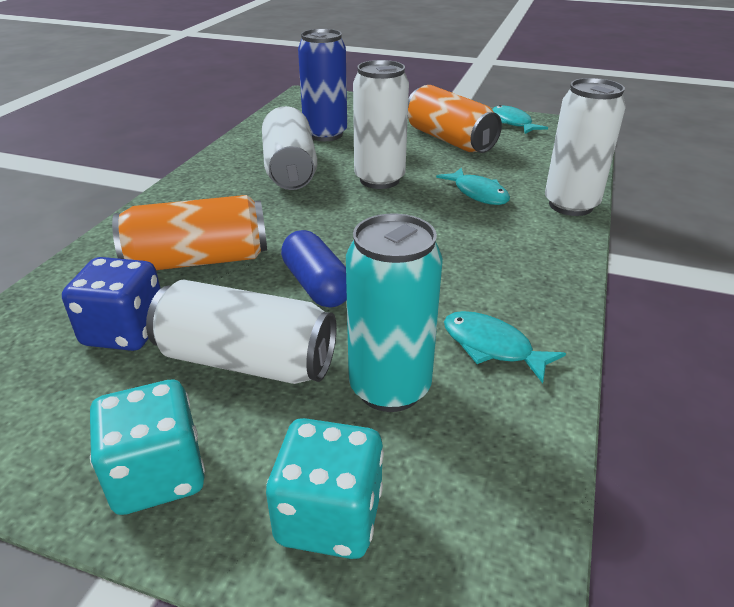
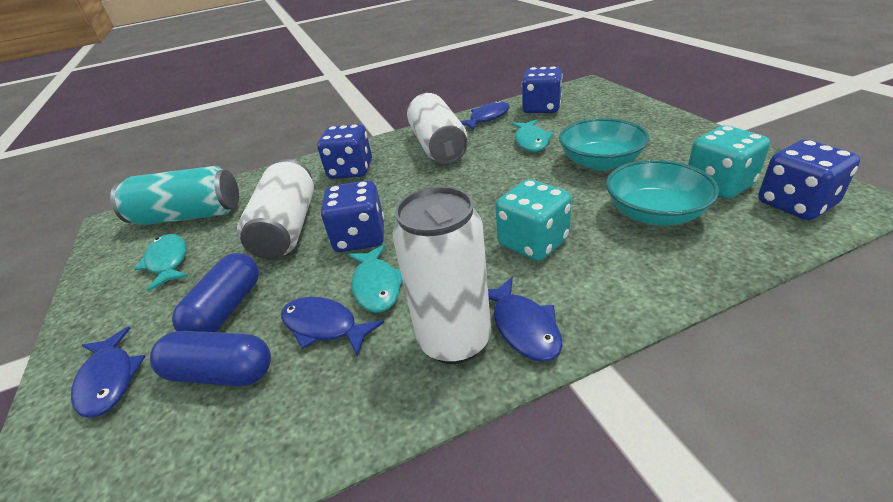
blue can: [298,29,347,141] = 1 -> none = 0
blue capsule: [281,230,347,307] = 1 -> [150,331,271,386] [172,253,259,332] = 2
blue dice: [62,257,161,351] = 1 -> [317,124,372,179] [321,180,384,252] [522,66,563,113] [758,139,860,220] = 4
blue fish: none = 0 -> [71,327,146,418] [281,296,384,356] [460,101,510,130] [488,277,563,362] = 4
orange can: [112,195,267,270] [408,85,502,153] = 2 -> none = 0
turquoise bowl: none = 0 -> [559,118,649,171] [606,159,719,226] = 2
white can: [146,279,337,384] [262,106,317,190] [353,60,409,189] [545,78,626,216] = 4 -> [237,159,314,259] [393,186,491,364] [407,93,468,164] = 3

